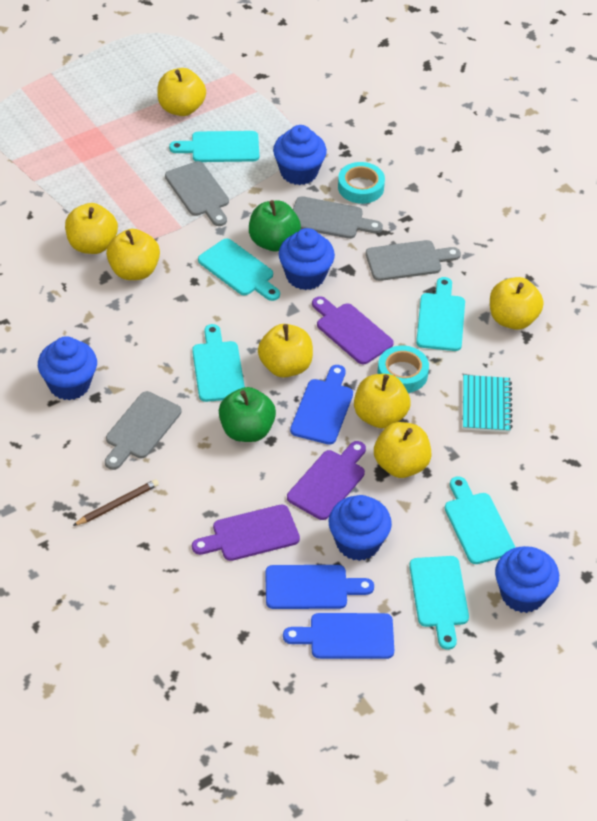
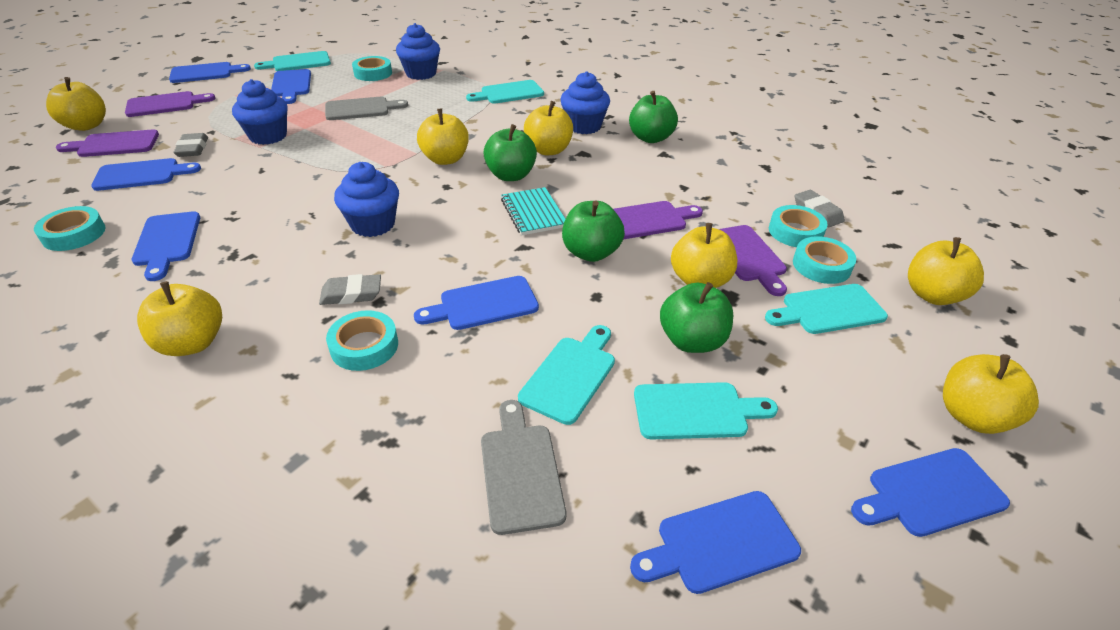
blue cupcake: [38,336,97,400] [273,125,327,185] [279,228,335,290] [329,495,392,561] [495,546,559,613] = 5 -> [232,79,288,145] [334,162,399,237] [396,23,440,80] [560,71,610,134] = 4
blue cutting board: [265,565,374,609] [283,613,394,659] [290,365,353,445] = 3 -> [91,158,201,191] [132,211,200,281] [169,62,251,83] [271,69,311,104] [414,276,539,330] [630,491,801,594] [851,448,1010,537] = 7
brown pencil: [73,479,159,526] = 1 -> none = 0
green apple: [219,387,276,442] [249,200,301,251] = 2 -> [483,124,537,181] [562,200,625,262] [629,91,678,143] [660,282,733,353] = 4
grey cutting board: [105,391,182,470] [165,161,229,226] [293,196,383,239] [366,240,461,281] = 4 -> [325,97,408,120] [481,400,566,535] = 2
grey eraser: none = 0 -> [173,133,208,157] [319,274,381,305] [794,190,845,227] = 3
purple cutting board: [192,505,300,561] [287,441,366,520] [312,296,394,365] = 3 -> [56,129,159,157] [125,91,216,117] [613,201,703,239] [719,225,787,296] = 4
turquoise cutting board: [169,131,259,162] [192,324,245,402] [198,239,280,301] [409,556,469,650] [416,277,465,351] [445,476,515,564] = 6 -> [254,51,331,71] [466,80,544,104] [518,325,615,425] [634,382,778,439] [765,284,888,334] = 5
turquoise tape: [338,162,385,204] [378,346,429,393] = 2 -> [34,206,105,251] [326,310,398,371] [352,56,392,81] [769,205,828,247] [793,236,856,284] = 5

